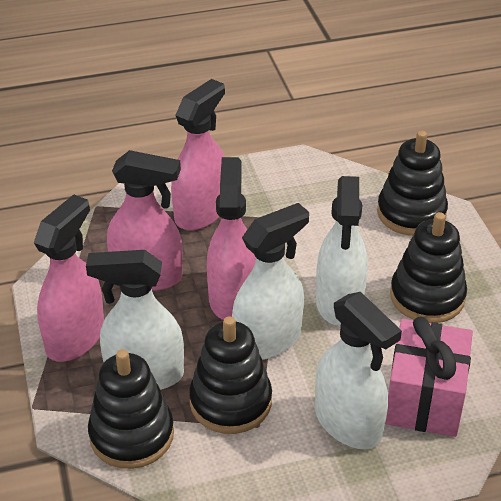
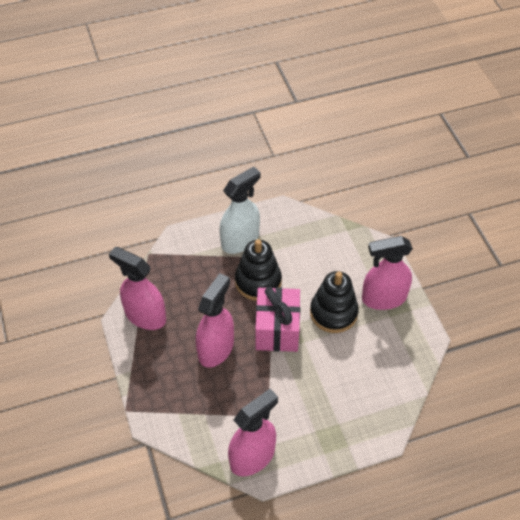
black stacking toy: [88,349,174,469] [189,316,272,434] [377,131,448,236] [390,212,467,323] = 4 -> [235,239,282,301] [310,271,359,333] = 2
white spray bottle: [86,250,184,390] [232,203,309,360] [315,292,402,449] [316,176,368,326] = 4 -> [219,166,260,254] = 1

